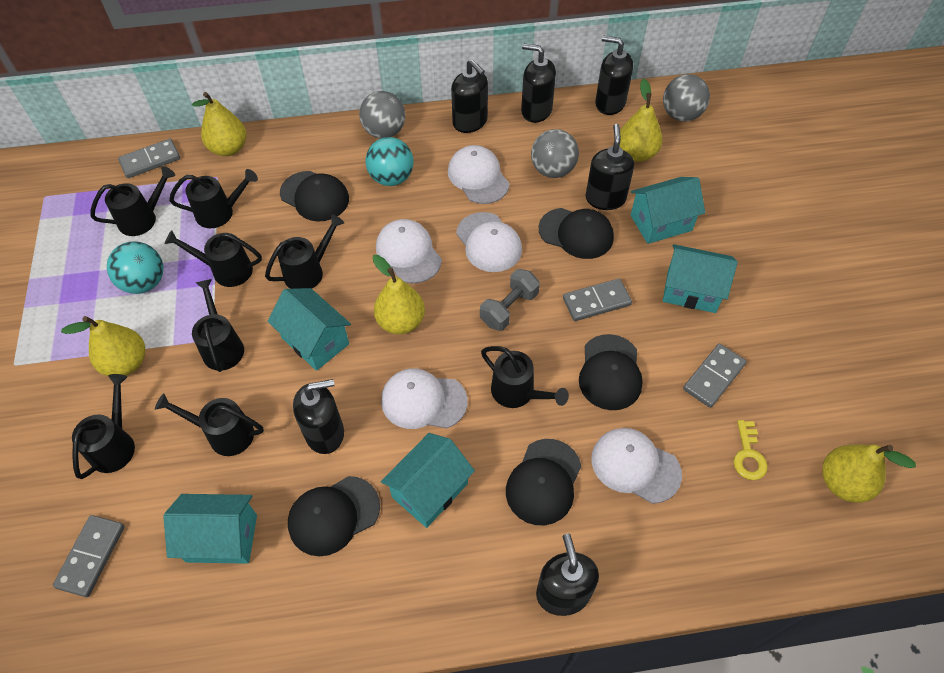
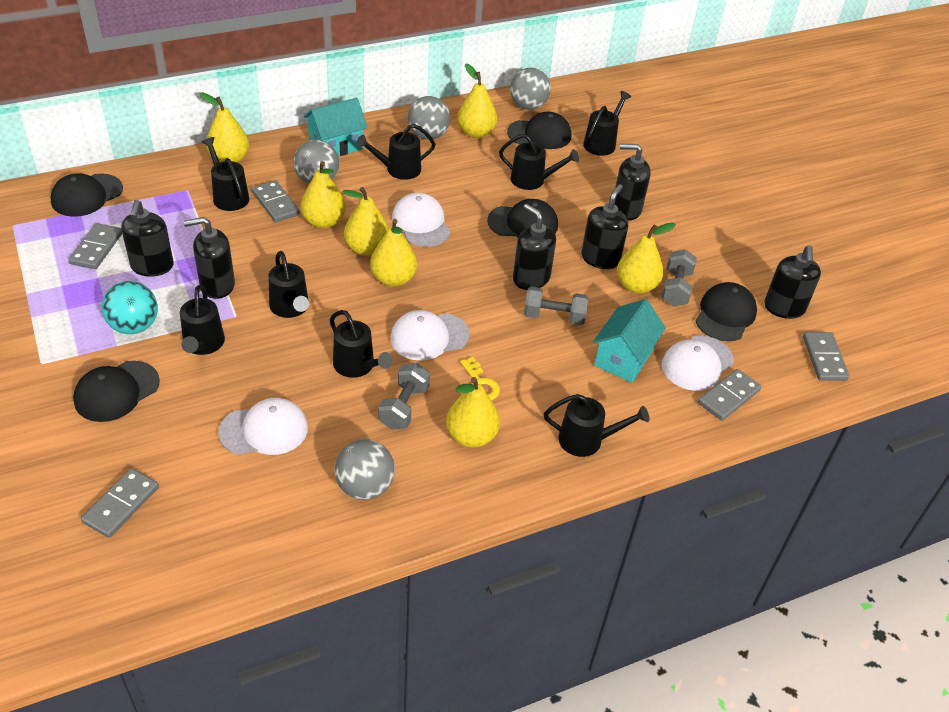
grey ball: [359,91,405,138] [531,129,579,178] [663,74,710,122] = 3 -> [293,140,339,184] [335,439,395,500] [408,96,450,140] [510,68,551,110] = 4
grey domino: [53,515,124,597] [118,139,180,178] [563,278,632,321] [683,344,746,408] = 4 -> [68,223,122,269] [81,468,159,538] [252,180,300,222] [698,369,761,421] [803,332,849,381] = 5
grey dumbbell: [480,269,540,331] = 1 -> [378,363,430,429] [524,286,588,325] [661,249,697,306] = 3
turquoise ball: [107,241,163,294] [365,137,414,186] = 2 -> [102,281,158,334] = 1
turquoise house: [163,494,257,564] [268,288,351,371] [381,433,475,528] [631,177,705,244] [663,244,738,313] = 5 -> [303,98,368,156] [593,299,666,383] = 2
white cap: [376,219,442,284] [381,368,468,429] [448,145,510,204] [456,212,522,272] [591,428,682,504] = 5 -> [218,398,308,455] [390,310,470,361] [392,193,451,247] [662,335,734,391] = 4
yellow pear: [61,316,145,376] [192,92,247,156] [373,255,425,334] [619,79,663,162] [822,444,916,503] = 5 -> [199,92,249,163] [301,161,346,228] [342,187,389,256] [370,219,417,287] [446,377,500,448] [457,64,497,138] [617,223,676,294] = 7

